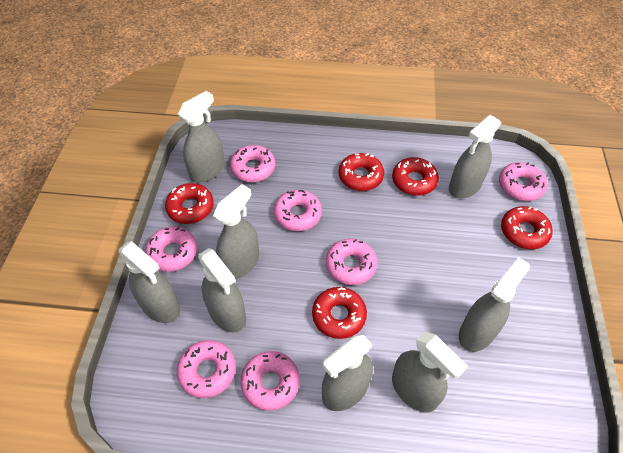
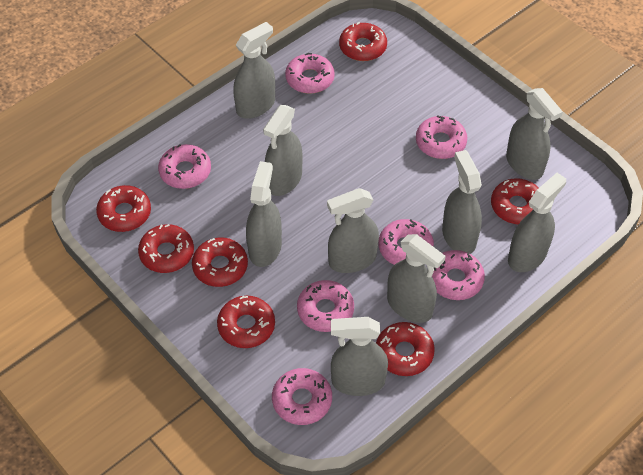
grey spray bottle: [119,241,180,323] [178,91,225,182] [198,248,246,333] [213,184,259,279] [322,335,373,411] [392,332,468,413] [449,115,501,198] [459,258,530,352] = 8 -> [233,22,275,119] [246,161,282,267] [263,105,303,196] [327,188,379,273] [331,317,388,396] [387,234,446,323] [442,150,482,254] [506,88,563,180] [508,173,566,272] = 9
red donut: [165,183,214,224] [312,287,367,339] [339,153,384,191] [392,157,439,196] [501,206,553,249] = 5 -> [96,185,151,232] [138,224,194,273] [192,238,248,287] [217,296,275,348] [339,22,387,61] [376,322,435,376] [491,178,539,224] = 7

